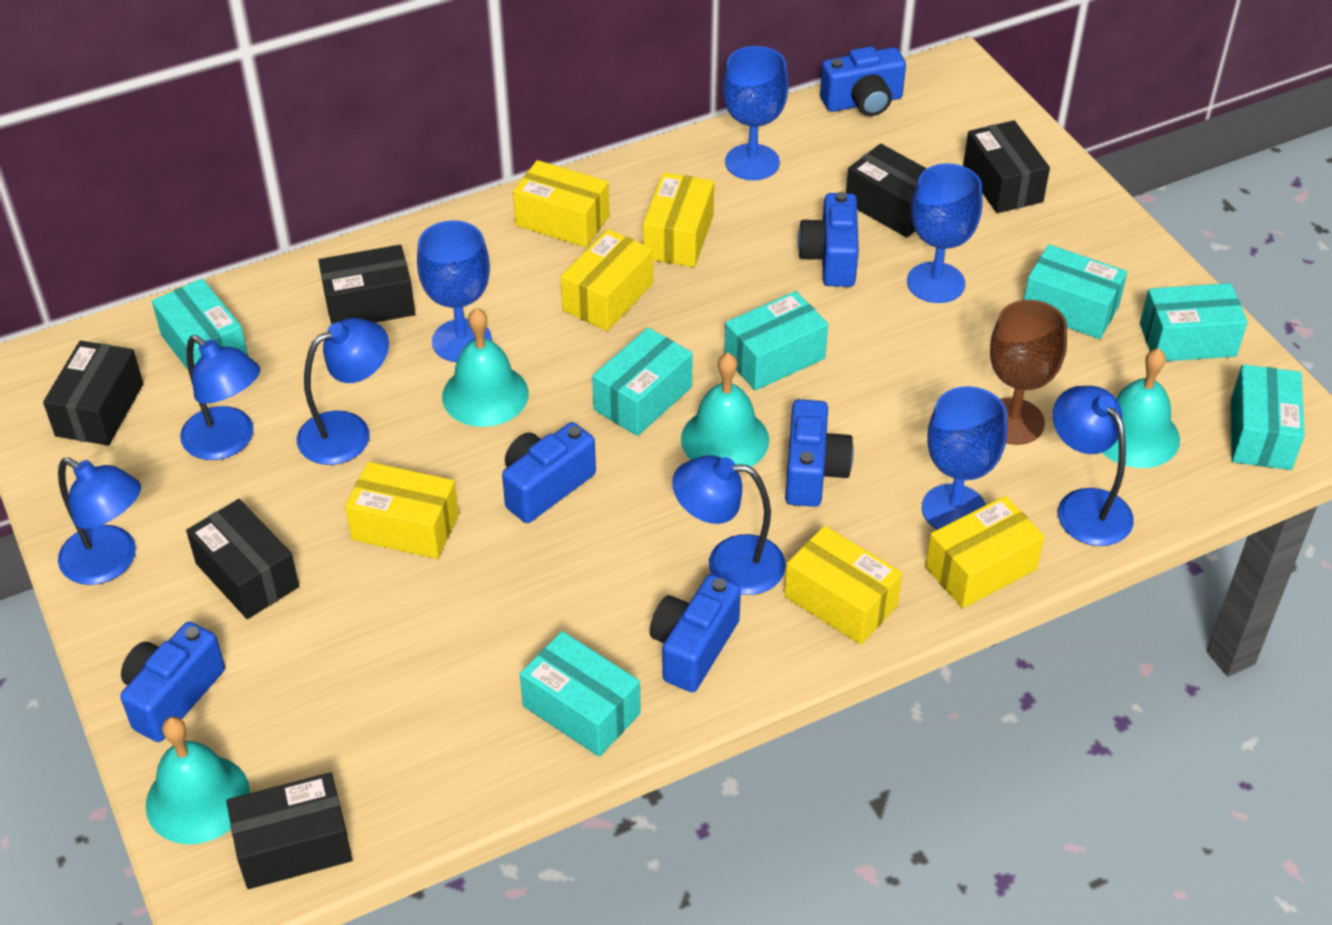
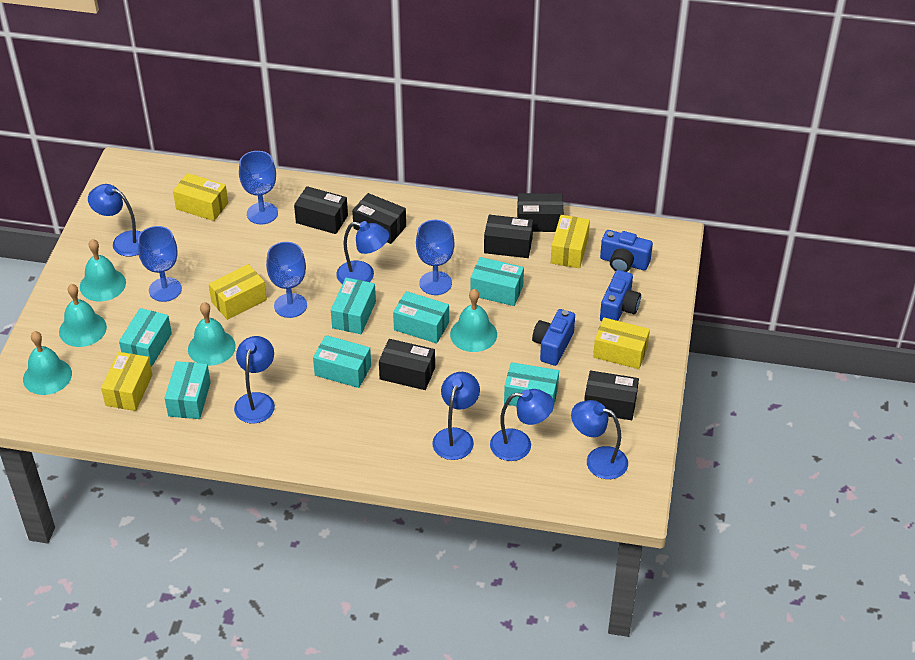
blue camera: [120,622,225,742] [502,422,596,523] [650,574,741,692] [785,399,854,507] [798,192,859,287] [820,46,906,116] = 6 -> [532,309,575,366] [600,230,653,272] [600,270,641,321] = 3
blue lamp: [58,458,141,585] [180,335,260,460] [297,318,389,465] [672,455,786,595] [1053,386,1134,546] = 5 -> [88,184,141,256] [234,336,275,424] [336,221,389,284] [432,372,480,460] [490,389,554,461] [571,400,628,479] = 6
brown goblet: [990,300,1067,445] = 1 -> none = 0
turquoise bell: [146,716,250,844] [442,308,529,427] [681,353,769,467] [1102,348,1180,468] = 4 -> [23,331,72,395] [59,284,107,347] [80,239,126,301] [188,302,236,366] [450,289,497,352] = 5
yellow box: [345,462,459,559] [513,160,609,248] [561,229,653,331] [643,173,714,267] [784,526,902,645] [925,496,1045,608] = 6 -> [101,352,153,411] [173,173,228,221] [209,264,267,320] [551,215,590,268] [593,318,650,369] = 5

